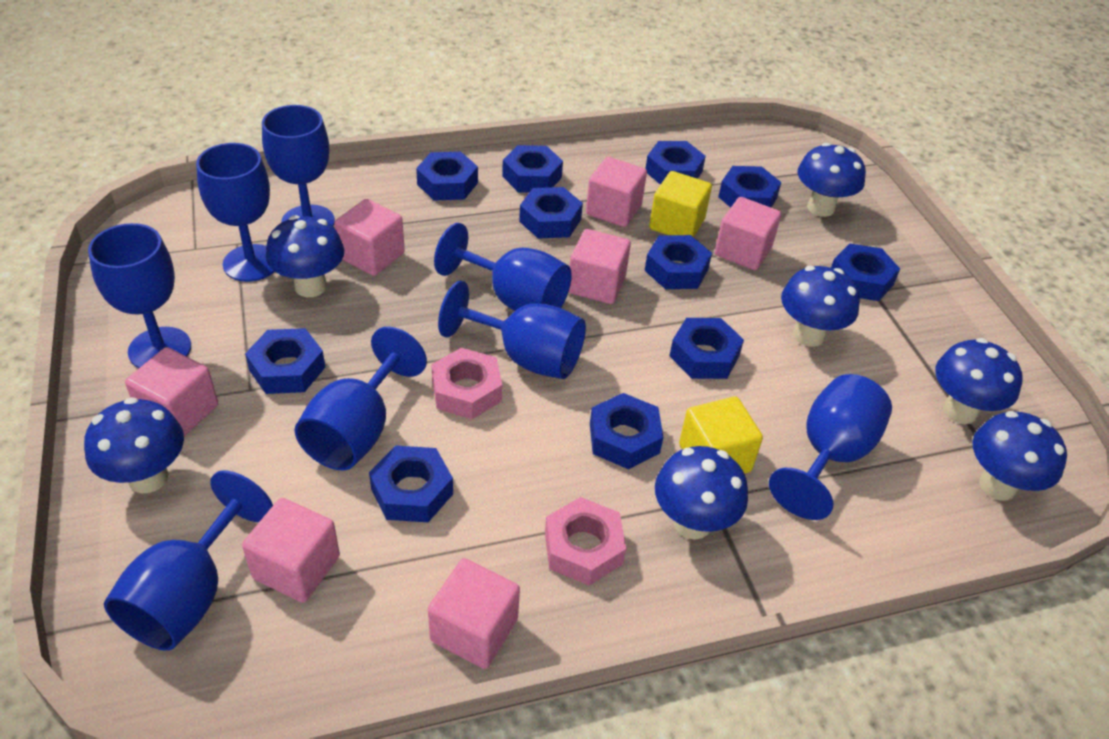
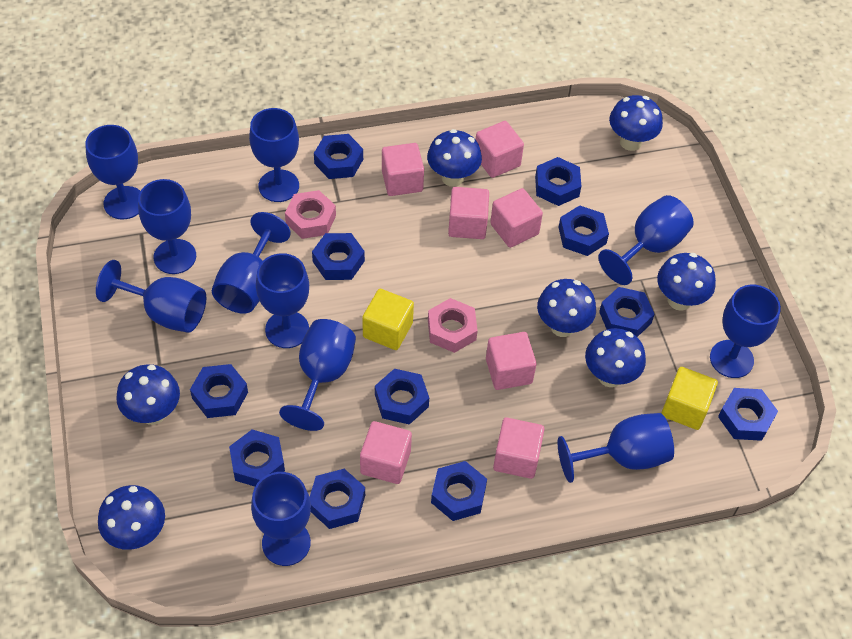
blue goblet: [88,223,191,368] [104,470,273,651] [196,143,274,282] [262,105,335,226] [295,327,427,470] [434,223,572,311] [438,281,586,379] [769,374,892,520] = 8 -> [85,125,140,220] [96,260,206,333] [138,179,196,274] [212,212,291,313] [249,108,299,202] [251,472,311,566] [256,253,309,348] [279,319,356,431] [557,413,674,483] [598,195,694,285] [710,285,781,378] = 11

